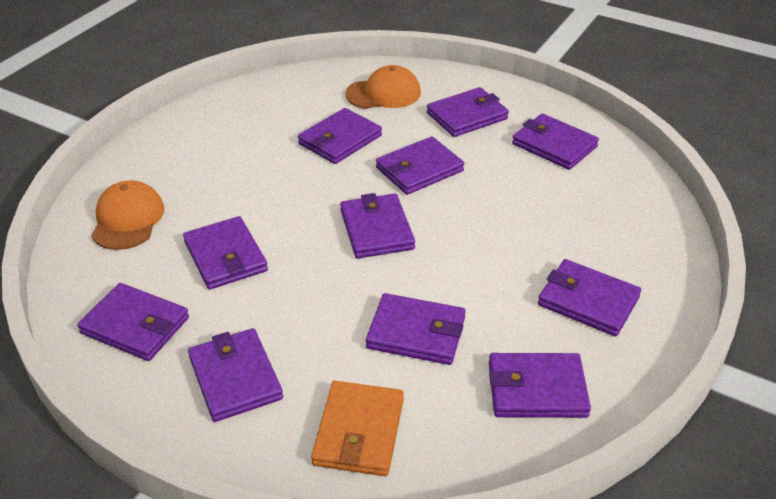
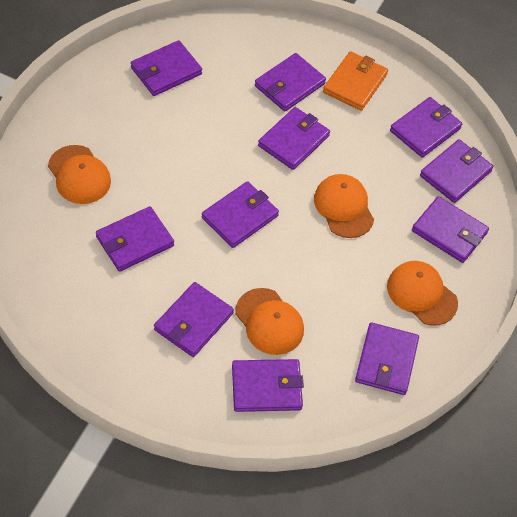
orange cap: [91,180,165,250] [345,65,421,109] = 2 -> [48,145,111,204] [235,288,304,355] [314,174,374,238] [387,261,458,326] = 4

